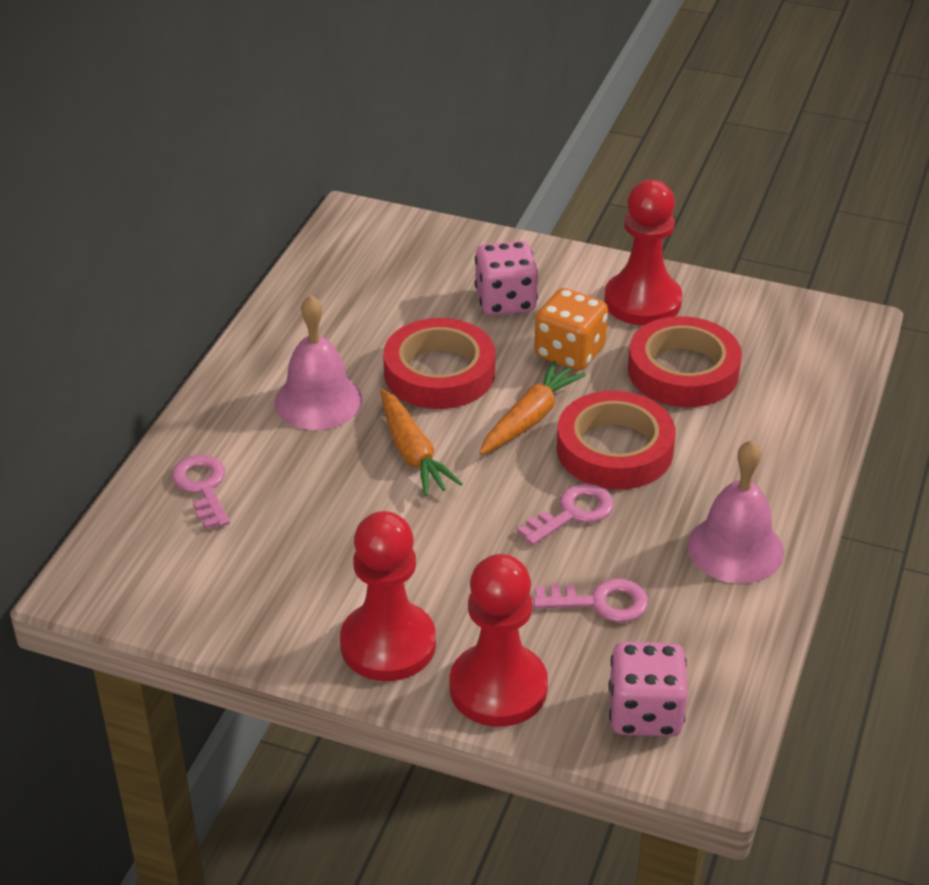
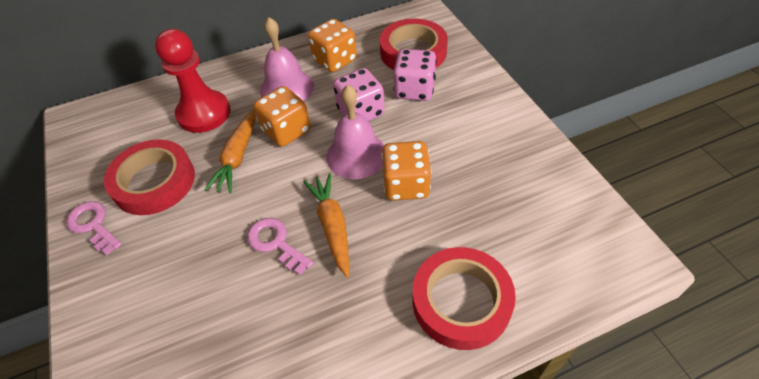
orange dice: [534,288,608,371] = 1 -> [254,86,311,147] [308,19,357,72] [381,141,432,201] = 3
pink key: [172,455,230,529] [517,483,614,546] [533,579,648,622] = 3 -> [66,201,122,256] [247,218,313,275] = 2
red pawn: [340,511,436,681] [450,554,548,727] [604,180,682,326] = 3 -> [155,29,230,133] = 1

